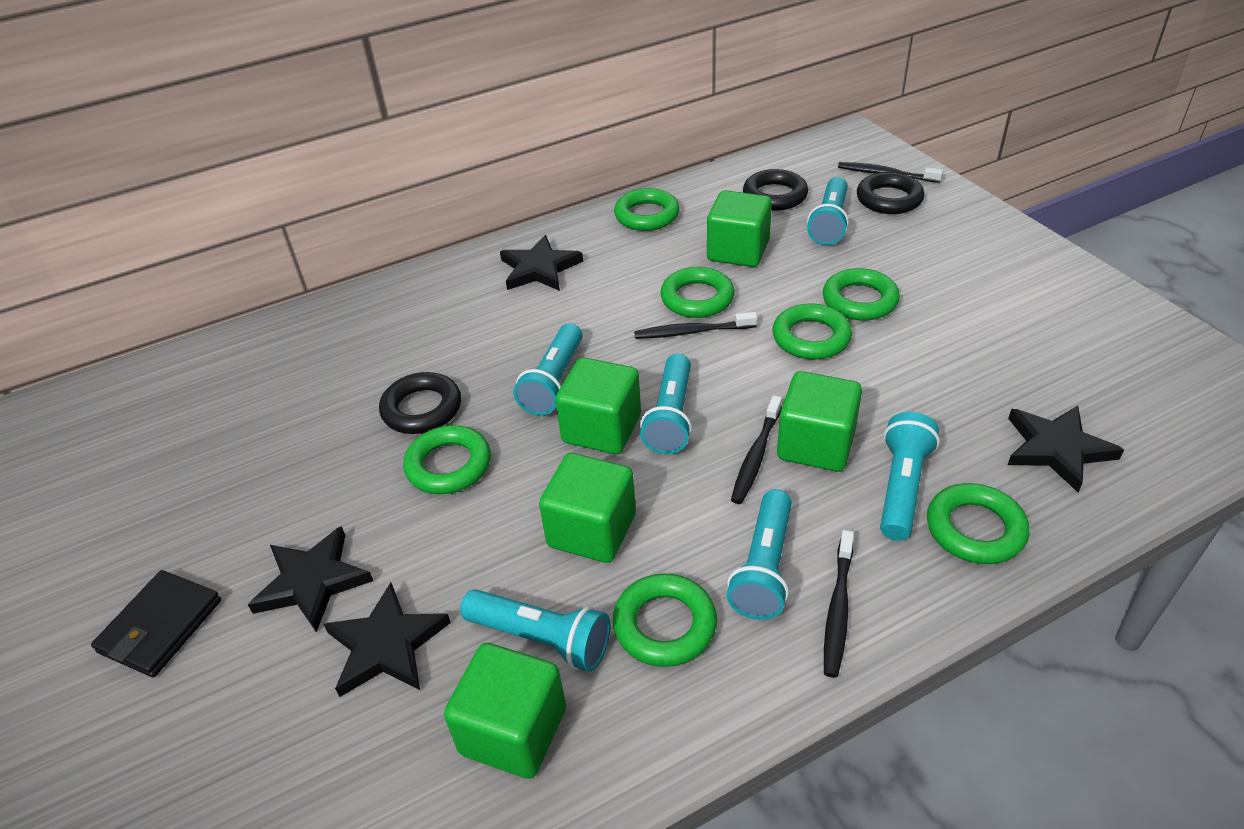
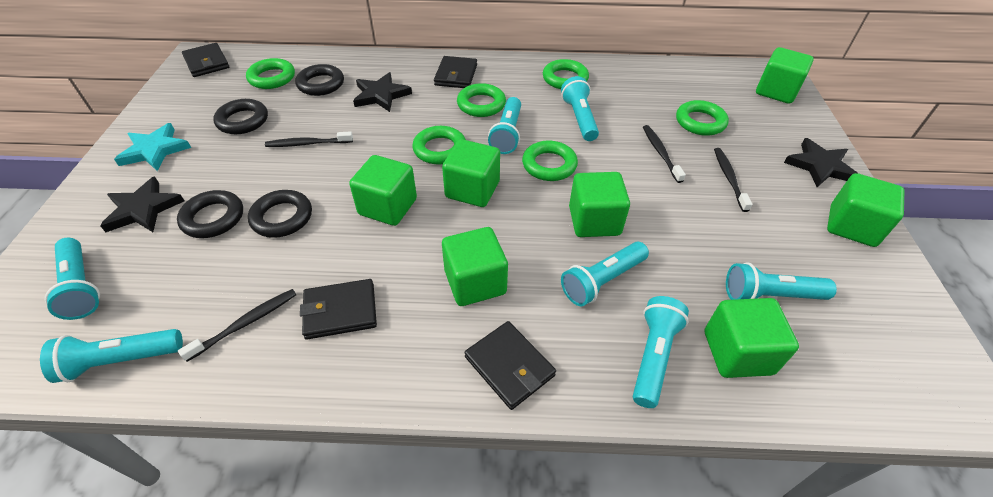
black ring: [379,372,461,434] [743,169,808,211] [857,172,925,214] = 3 -> [177,190,243,238] [213,99,268,134] [248,190,312,238] [295,64,344,96] = 4
black star: [248,526,373,633] [323,582,451,697] [500,235,583,291] [1008,406,1124,492] = 4 -> [100,176,184,232] [353,72,412,112] [784,138,858,187] = 3
black wallet: [91,570,221,677] = 1 -> [182,43,229,77] [300,279,377,339] [434,56,477,88] [465,321,556,410] = 4
green cube: [444,643,566,779] [539,453,636,563] [555,358,641,454] [707,190,772,267] [777,371,862,472] = 5 -> [349,155,417,226] [442,139,500,207] [442,227,508,306] [569,172,630,237] [705,298,799,378] [756,47,814,104] [827,173,904,247] = 7
green ring: [403,425,491,494] [613,573,717,667] [614,188,680,231] [660,267,734,318] [772,303,852,359] [823,268,900,320] [927,483,1029,564] = 7 -> [246,58,295,89] [412,126,466,165] [457,83,506,117] [522,141,578,181] [543,59,589,89] [676,100,729,136] = 6
turquoise flashlight: [460,589,611,672] [513,323,582,416] [640,354,692,454] [727,489,792,620] [807,177,849,245] [880,412,940,541] = 6 -> [40,329,183,383] [45,238,100,320] [488,97,521,154] [561,76,599,141] [561,242,649,306] [633,296,689,408] [726,262,837,300] = 7
turquoise star: none = 0 -> [114,123,191,171] = 1

